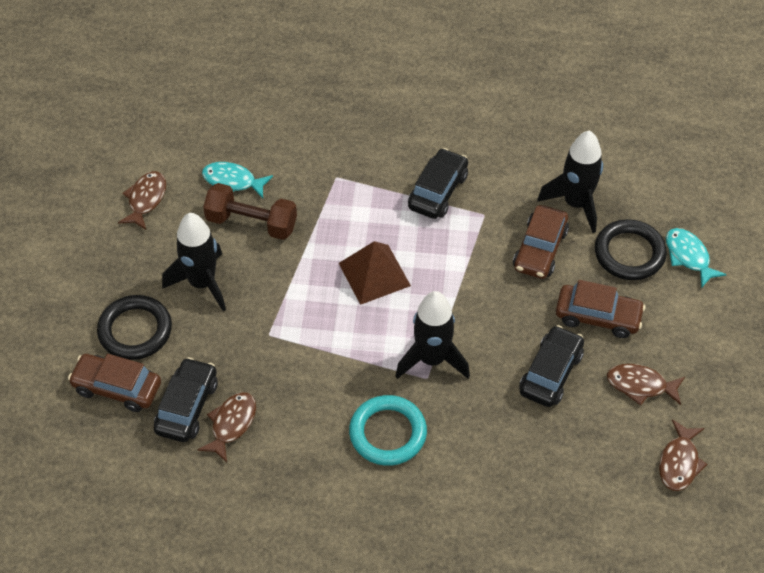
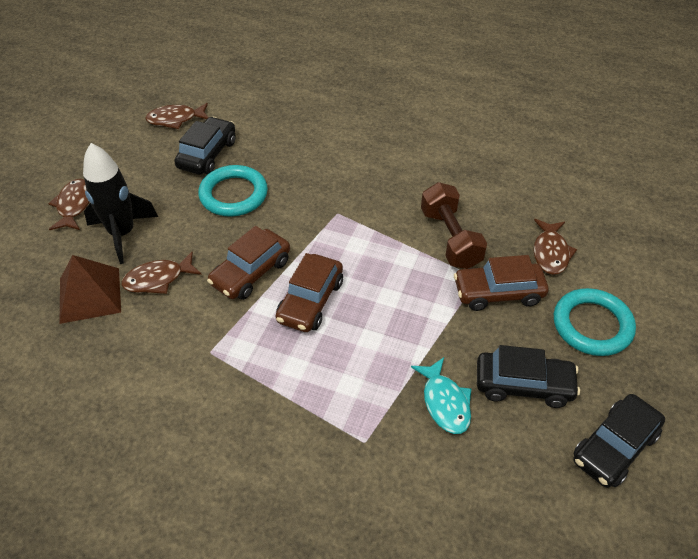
black ring: [97,295,172,360] [595,219,667,280] = 2 -> none = 0
black rocket: [162,213,226,311] [395,291,470,379] [537,130,603,233] = 3 -> [83,143,158,264] = 1
turquoise fish: [202,162,273,198] [666,228,727,288] = 2 -> [411,357,471,434] = 1
turquoise ring: [349,395,427,466] = 1 -> [198,165,268,217] [554,288,636,356] = 2

